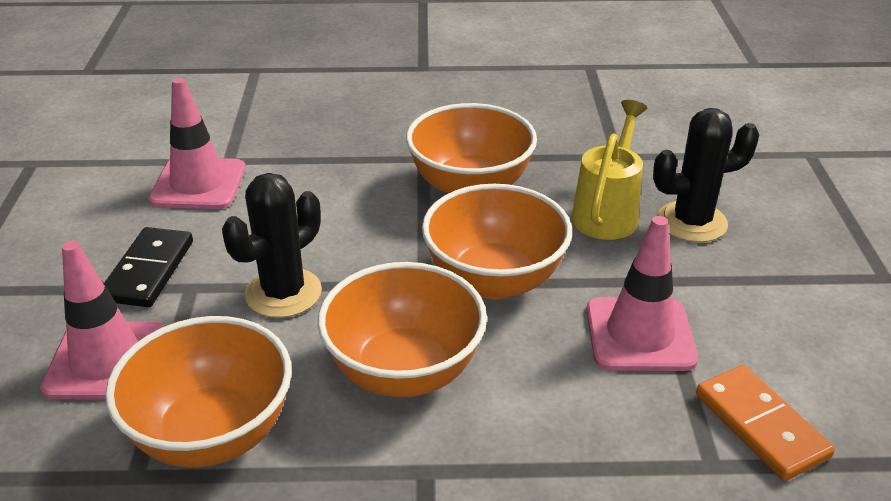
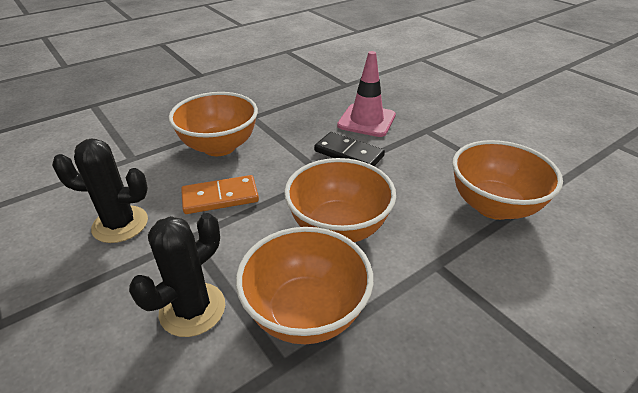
pink traffic cone: [40,241,165,399] [148,77,246,209] [586,216,698,371] = 3 -> [337,51,396,137] = 1
yellow watering can: [572,100,647,240] = 1 -> none = 0

